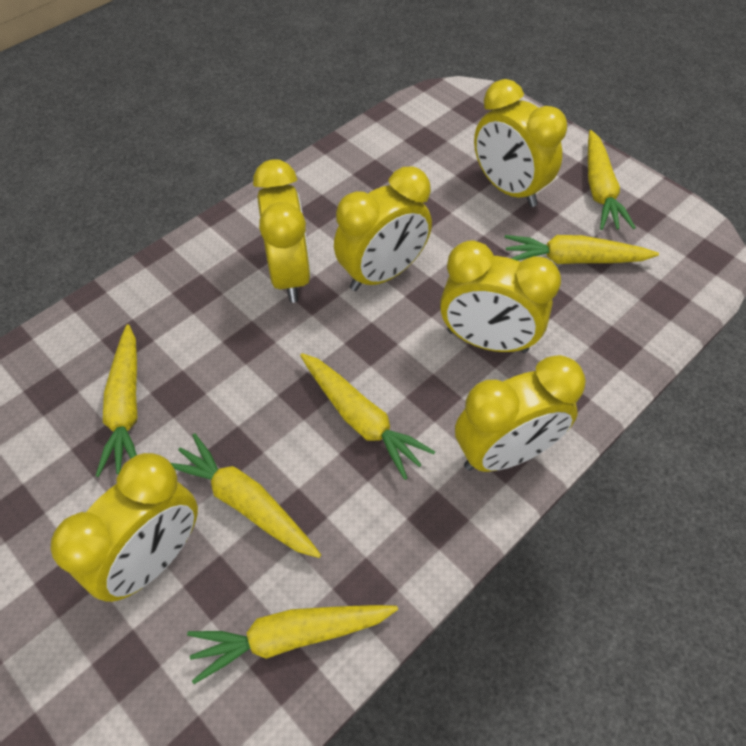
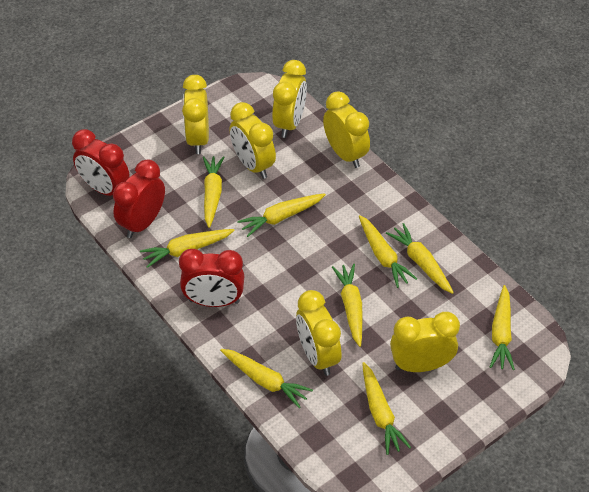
red clock: none = 0 -> [72,129,130,196] [113,159,165,238] [179,249,244,307] = 3
yellow carrot: [96,324,137,477] [171,433,321,558] [187,605,398,684] [300,353,435,480] [504,235,659,264] [588,130,636,230] = 6 -> [140,229,235,268] [203,156,224,228] [220,349,313,408] [237,193,326,237] [332,264,362,347] [359,215,417,288] [362,362,411,455] [386,223,454,294] [490,285,515,370] = 9

